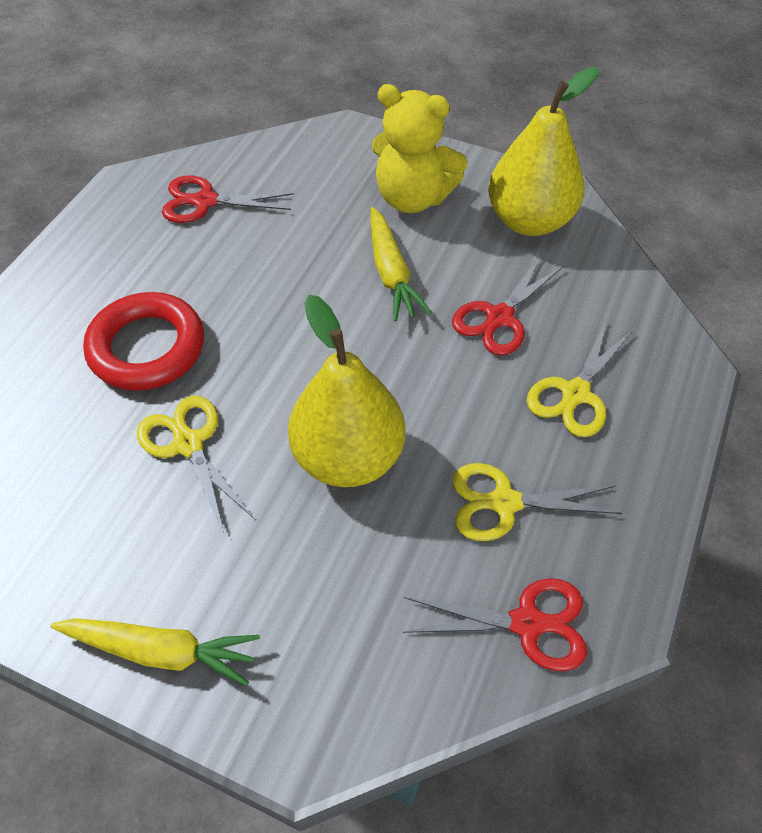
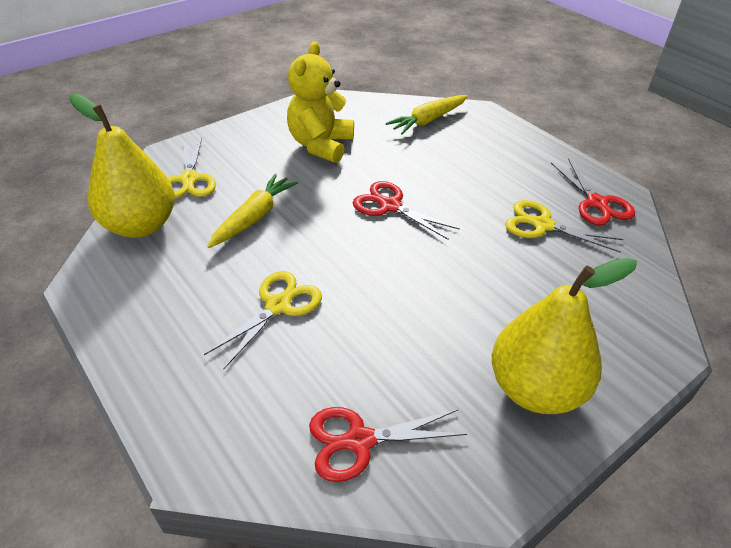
red ring: [83,292,204,391] = 1 -> none = 0

